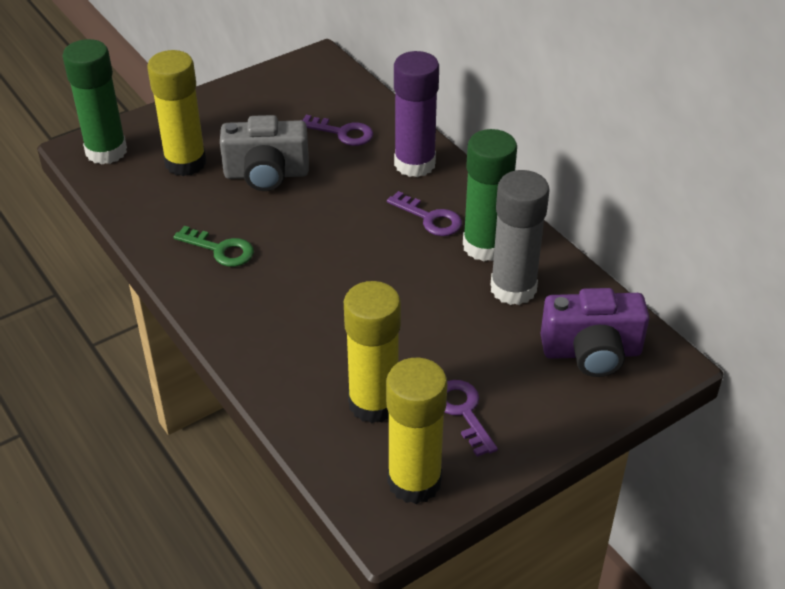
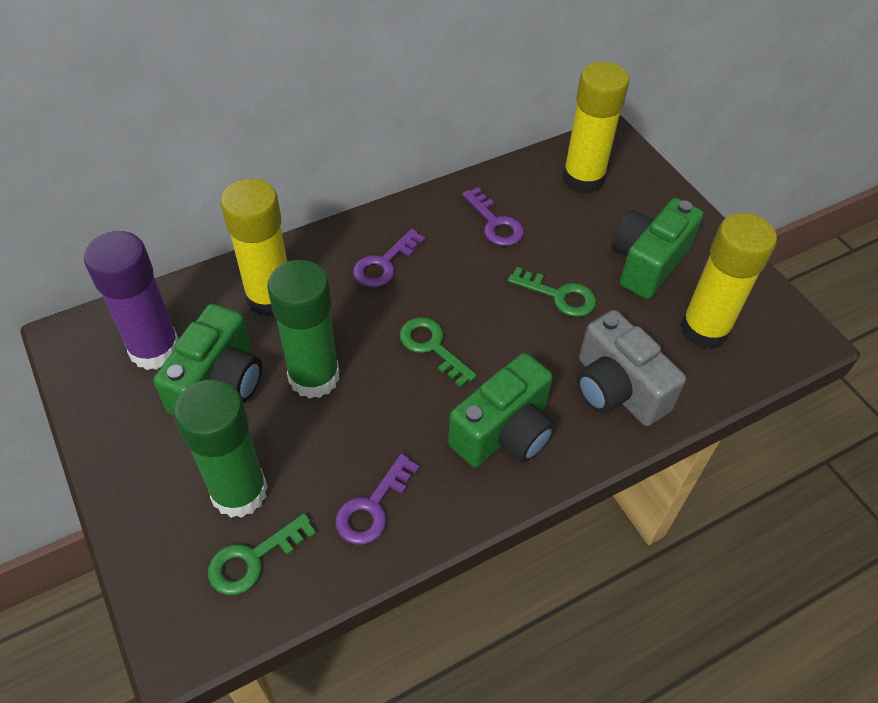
green camera: none = 0 -> [153,304,262,416] [448,353,556,467] [611,198,703,299] = 3
green key: [173,226,254,267] = 1 -> [208,513,316,595] [400,317,477,388] [508,267,596,317] = 3
grey glue stick: [490,170,550,305] = 1 -> none = 0
purple camera: [541,288,649,377] = 1 -> none = 0

